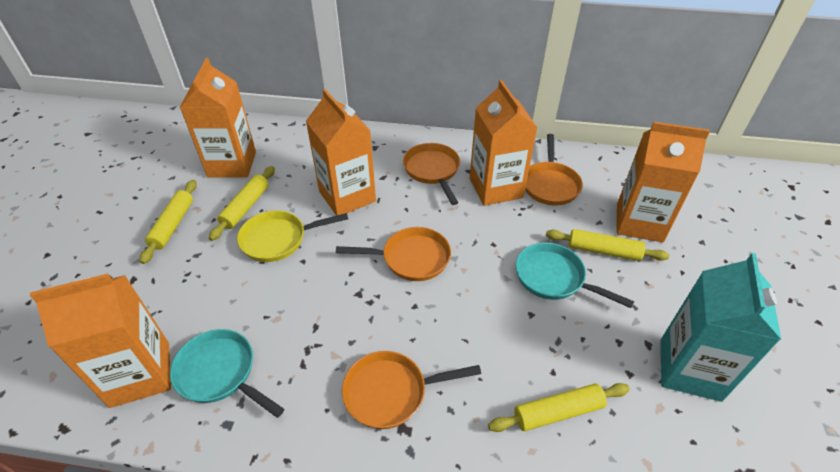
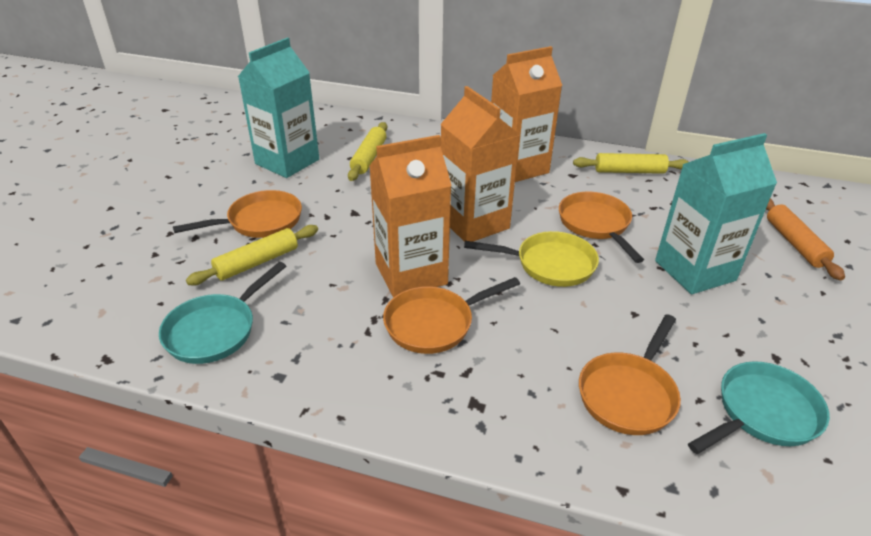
orange carton: [30,274,171,408] [179,58,256,178] [306,89,376,216] [470,80,538,206] [616,122,710,243] = 5 -> [369,135,452,298] [441,86,520,242] [491,46,562,182] = 3
orange rolling pin: none = 0 -> [766,198,845,280] = 1
turquoise carton: [661,253,781,402] = 1 -> [238,38,319,178] [655,133,777,294] = 2
yellow rolling pin: [140,180,197,264] [209,166,275,241] [488,383,630,432] [546,229,669,261] = 4 -> [186,225,318,285] [348,122,387,181] [573,153,689,174] = 3

